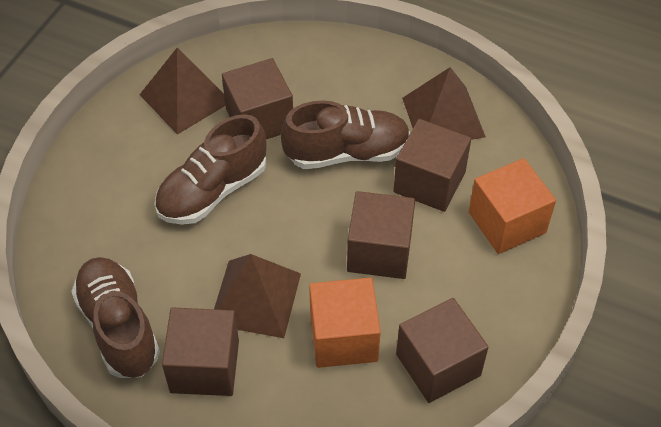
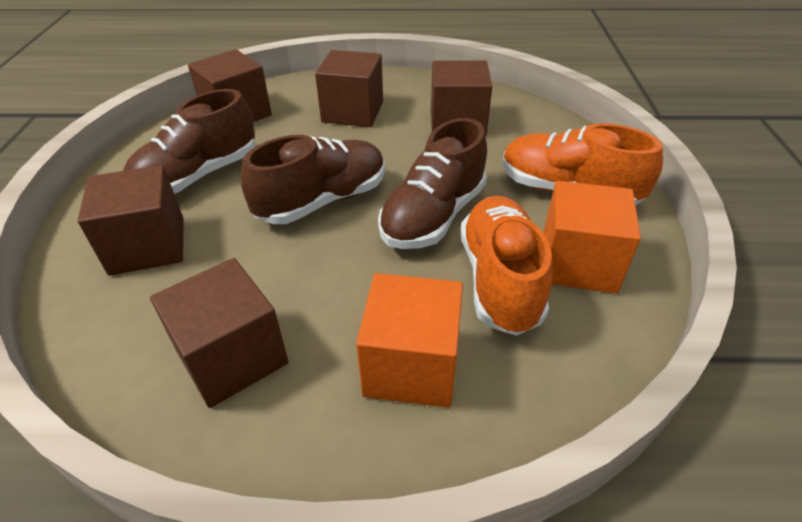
brown pyramid: [139,48,226,135] [214,254,301,338] [402,67,486,140] = 3 -> none = 0
orange shoe: none = 0 -> [461,196,553,336] [502,123,663,205] = 2

